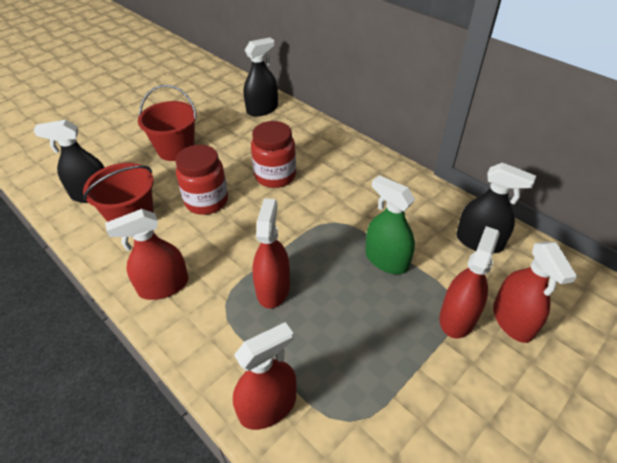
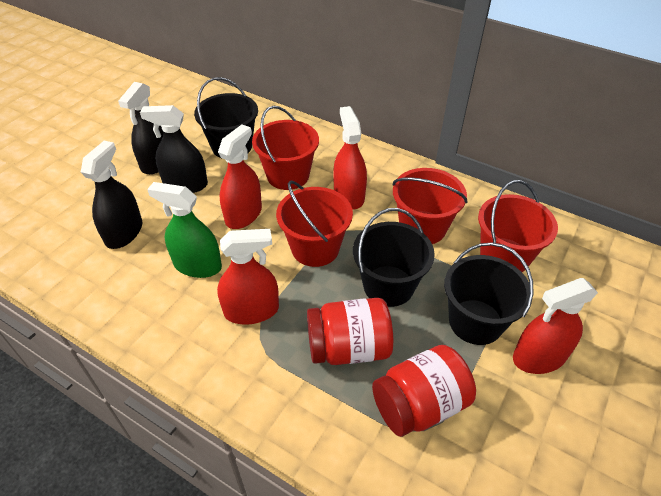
black bucket: none = 0 -> [194,77,258,159] [353,208,435,307] [444,242,534,345] = 3
red bucket: [83,163,154,222] [138,85,197,161] = 2 -> [252,106,319,190] [276,180,353,267] [393,168,468,244] [478,180,558,272] = 4
red spray bottle: [105,209,189,300] [233,322,297,430] [252,198,290,309] [439,226,500,338] [493,242,577,343] = 5 -> [217,229,279,325] [218,125,262,229] [333,106,367,210] [513,278,598,374] = 4

